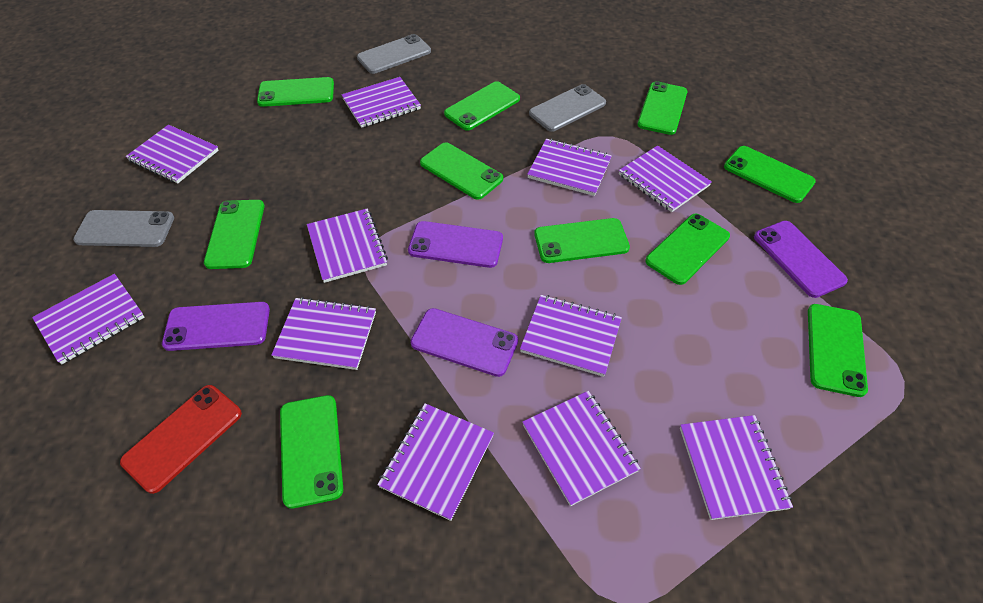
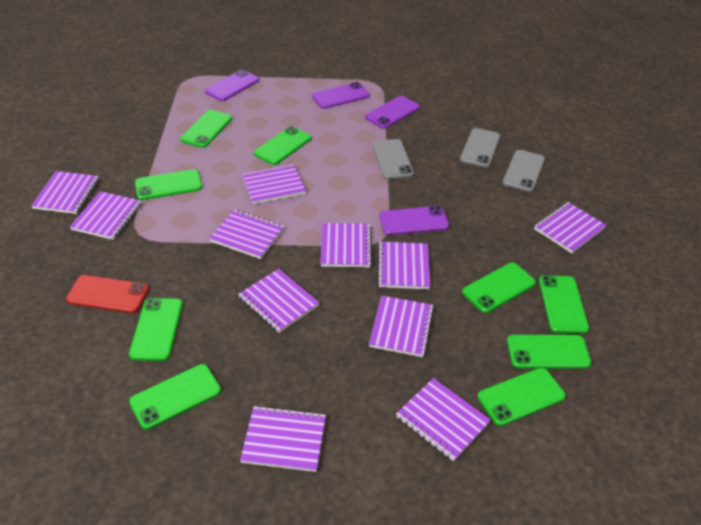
green phone: [204,200,264,269] [257,77,334,107] [280,395,343,509] [420,142,503,200] [444,81,520,131] [534,218,630,263] [637,81,688,135] [645,214,730,285] [724,146,816,203] [808,304,868,397] = 10 -> [129,298,183,361] [129,364,221,430] [135,169,202,200] [180,110,232,148] [254,126,311,165] [462,263,536,313] [477,368,566,426] [507,335,591,368] [539,276,589,334] = 9

